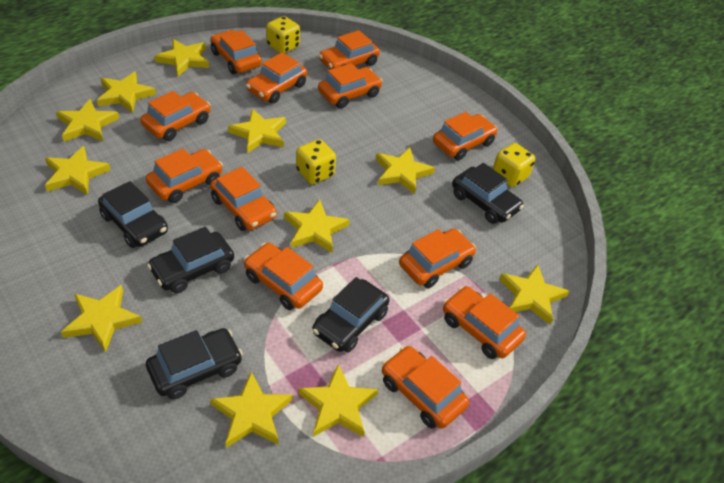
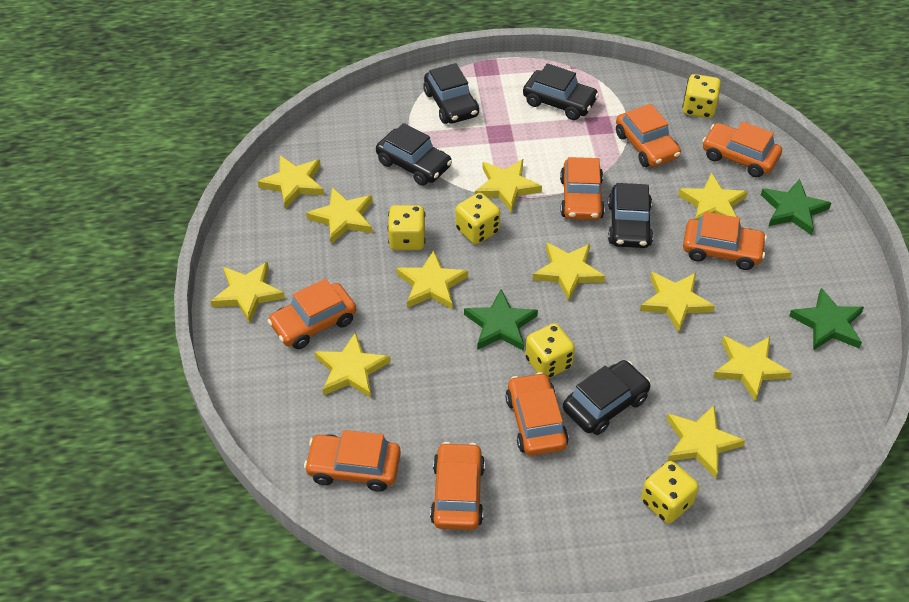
green star: none = 0 -> [464,289,538,351] [761,179,831,235] [789,288,864,350] = 3
orange car: [140,91,210,141] [146,148,223,203] [210,30,262,74] [210,167,277,231] [244,243,323,310] [246,52,307,104] [318,63,382,108] [319,30,380,70] [382,346,469,429] [399,229,476,288] [433,112,498,160] [443,286,526,359] = 12 -> [268,278,356,349] [304,430,401,492] [430,442,485,530] [505,372,569,456] [560,157,605,220] [616,104,681,167] [683,212,767,270] [702,121,782,178] = 8
yellow dice: [266,16,300,54] [296,139,336,184] [493,143,535,187] = 3 -> [388,205,425,250] [456,193,500,244] [525,323,575,378] [641,461,699,524] [682,74,721,118] = 5

